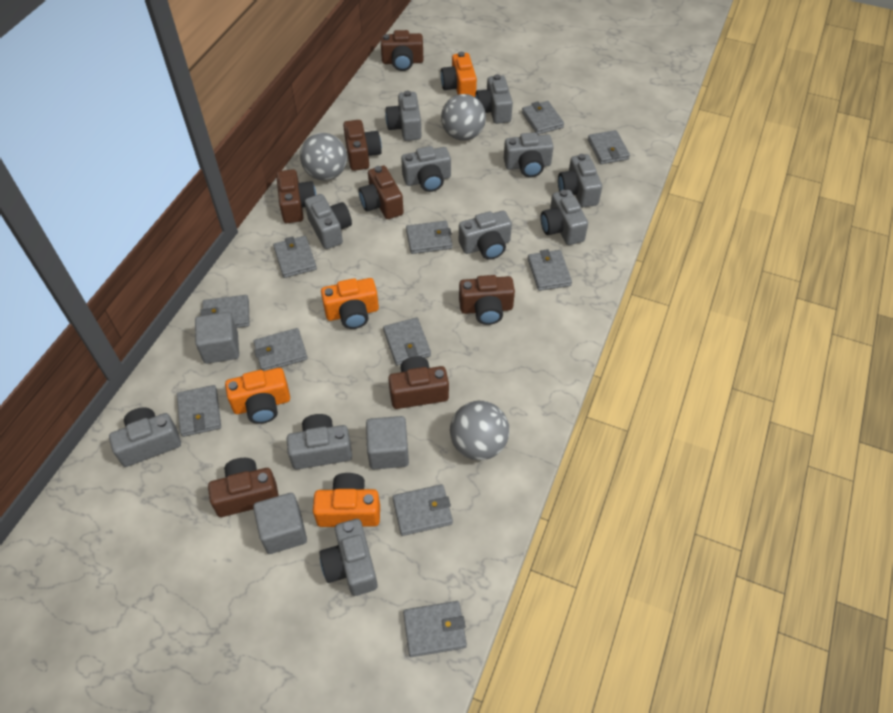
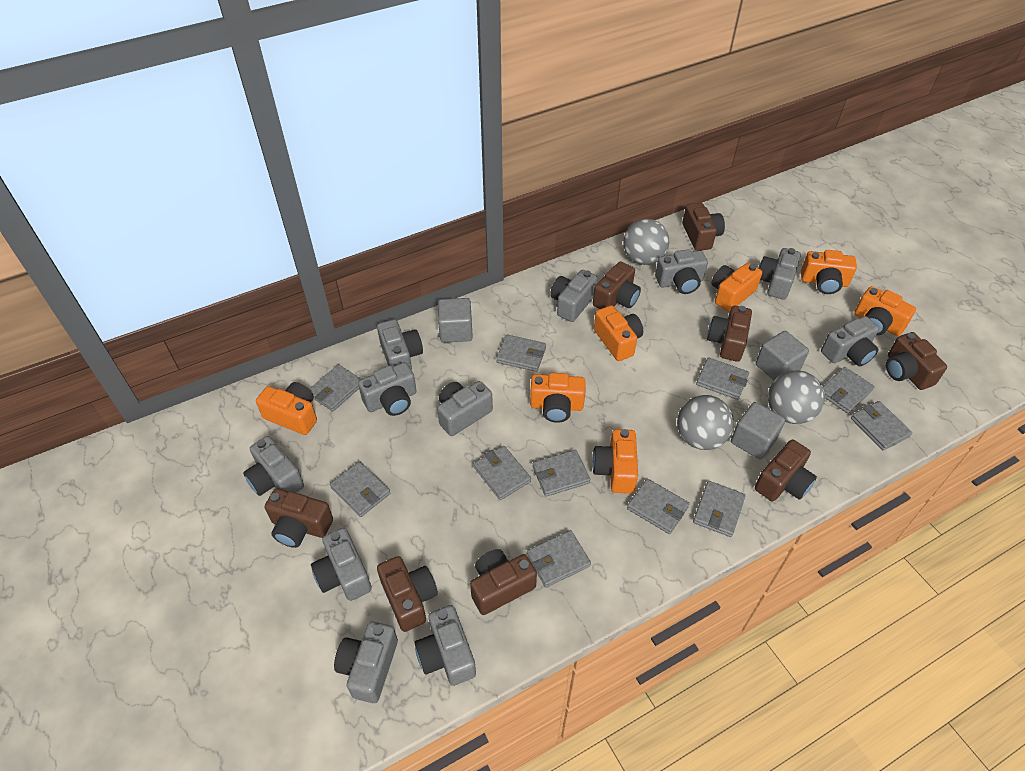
brown camera: [208,458,279,517] [276,169,316,223] [343,120,382,171] [358,166,404,219] [381,30,423,71] [388,356,449,409] [459,275,515,325] = 7 -> [265,488,333,548] [377,556,438,632] [470,549,537,615] [593,261,641,309] [682,203,725,251] [707,306,752,362] [755,439,817,501] [886,332,947,390] = 8
orange camera: [225,368,290,424] [313,473,380,527] [321,278,379,329] [441,52,477,97] = 4 -> [256,382,317,435] [530,373,586,423] [592,429,638,494] [594,305,643,361] [711,263,762,312] [801,250,857,294] [854,286,916,336] = 7

